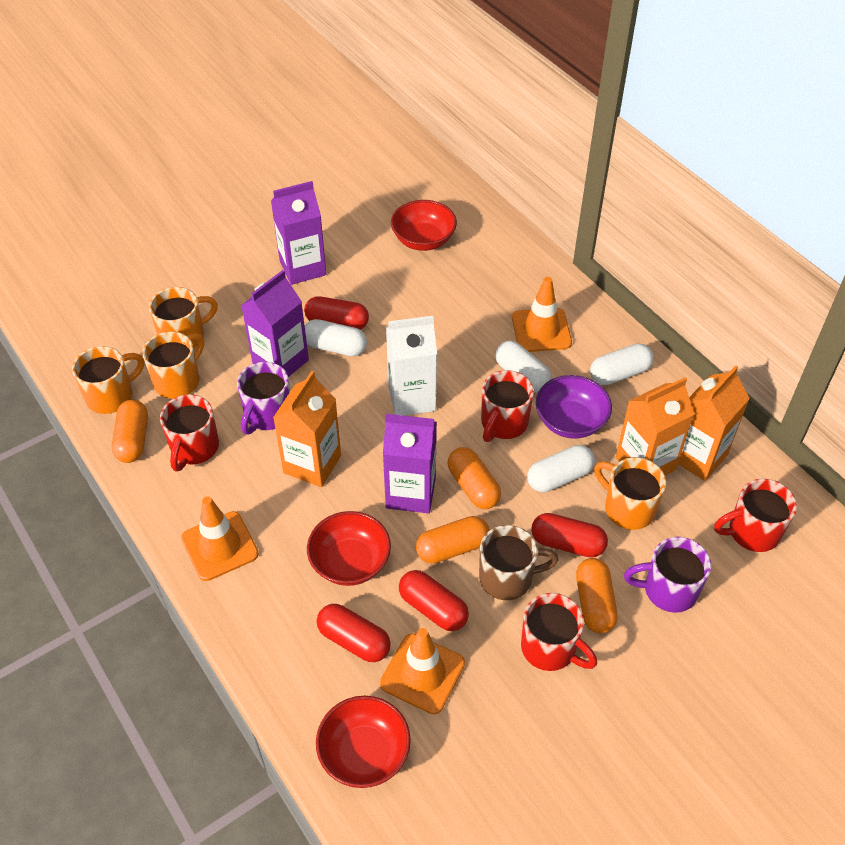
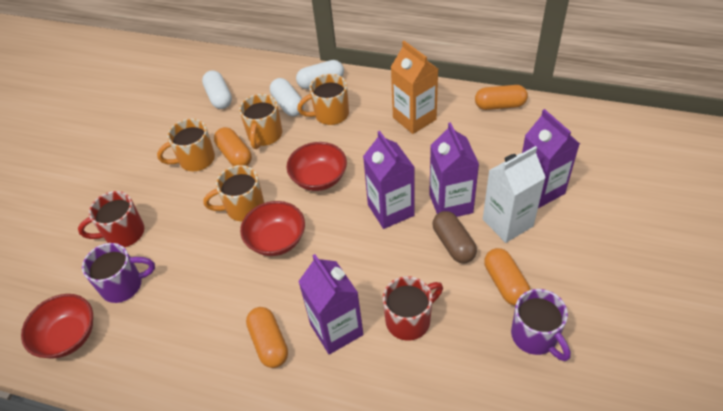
brown capsule: none = 0 -> [433,211,477,263] = 1
brown mug: [479,525,559,600] = 1 -> none = 0
orange carton: [273,371,341,487] [616,377,695,475] [678,365,750,481] = 3 -> [391,41,438,134] = 1
orange traffic cone: [181,496,259,581] [380,628,465,714] [512,277,572,352] = 3 -> none = 0
purple bowl: [536,375,612,439] = 1 -> none = 0
purple carton: [241,270,309,377] [271,181,326,285] [383,414,437,513] = 3 -> [298,254,363,354] [363,131,415,229] [429,122,479,217] [522,109,580,208] = 4
red capsule: [304,296,369,330] [317,604,391,662] [399,570,469,631] [531,513,608,558] = 4 -> none = 0
red mug: [160,395,219,472] [481,370,534,442] [521,593,597,671] [714,479,797,552] = 4 -> [78,191,144,247] [382,276,443,341] = 2
white capsule: [305,319,367,356] [495,341,551,393] [527,445,595,492] [590,344,654,385] = 4 -> [202,70,232,109] [270,78,304,116] [296,60,344,89] = 3

